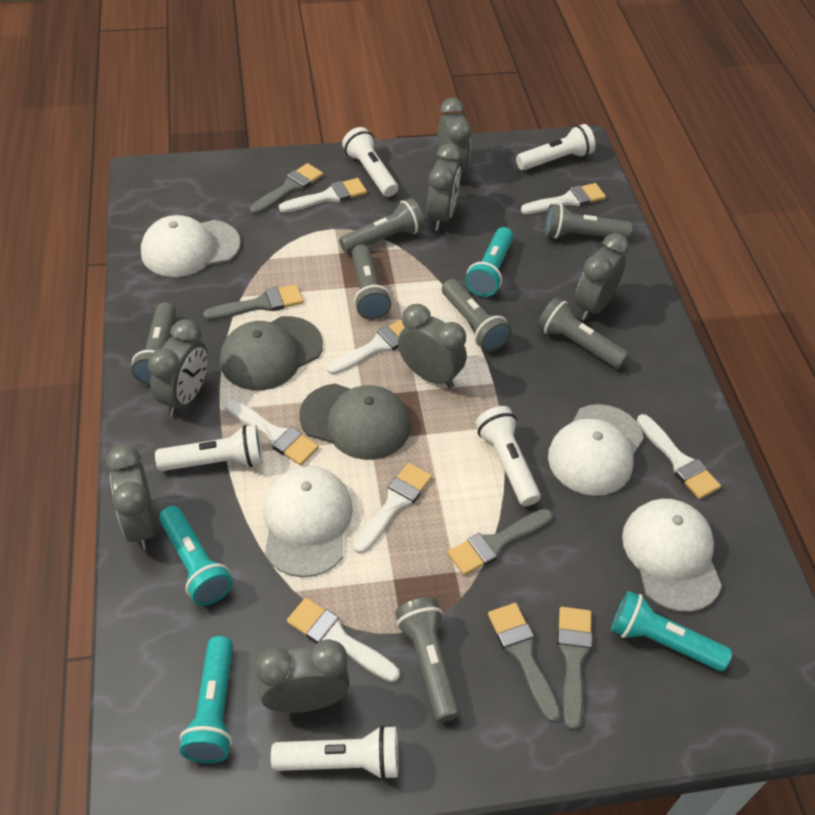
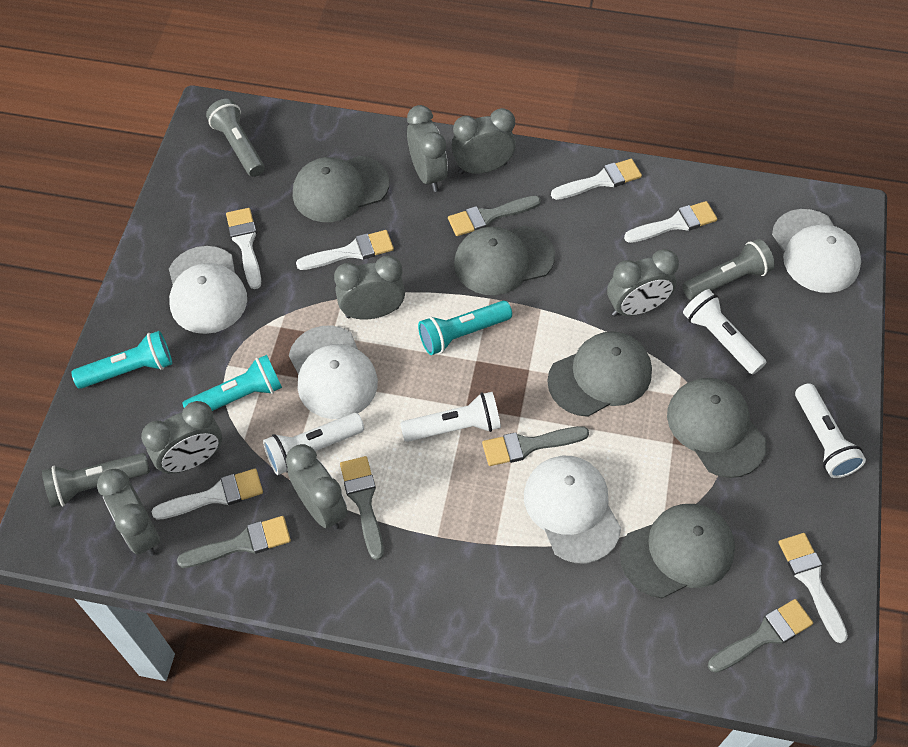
grey cap: [220,316,323,390] [299,383,410,460] = 2 -> [293,156,389,222] [454,226,555,295] [547,331,652,417] [620,504,735,598] [667,378,767,478] = 5
grey flashlight: [131,302,176,385] [339,199,425,254] [352,245,391,320] [395,597,460,722] [442,279,512,352] [537,297,629,369] [545,203,632,239] = 7 -> [42,453,150,508] [206,99,264,177] [682,239,775,300] = 3
turquoise flashlight: [159,506,233,606] [180,636,233,763] [465,227,513,297] [611,591,732,671] = 4 -> [71,331,172,389] [182,355,282,411] [418,301,512,355] = 3
white brush: [226,400,319,465] [279,178,367,213] [287,598,400,682] [327,319,405,375] [353,463,432,554] [521,183,606,214] [637,414,721,499] = 7 -> [152,469,263,520] [226,208,261,289] [296,230,394,270] [551,159,642,200] [624,201,717,243] [779,533,848,643] = 6
white flashlight: [155,425,263,471] [271,725,398,780] [342,127,398,197] [475,406,541,506] [516,124,595,170] = 5 -> [263,413,364,475] [400,392,501,442] [683,289,766,374] [795,383,866,478] = 4

